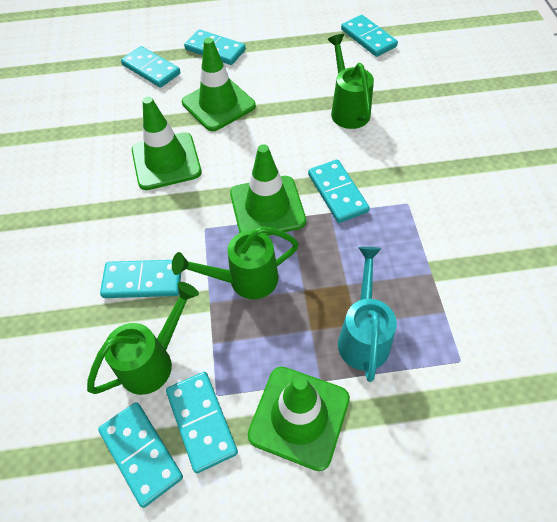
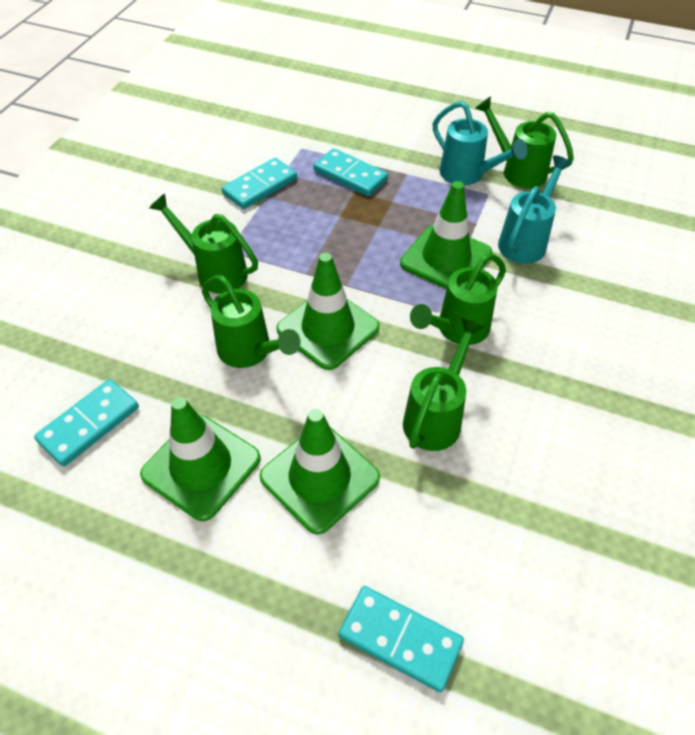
green watering can: [87,282,199,395] [172,226,299,299] [327,34,374,129] = 3 -> [149,194,258,293] [202,275,301,368] [403,318,484,451] [410,253,506,345] [475,96,574,188] = 5
turquoise domino: [98,402,183,508] [100,260,181,298] [121,46,181,88] [166,372,238,473] [184,29,246,65] [308,159,370,223] [341,15,398,57] = 7 -> [34,379,139,467] [222,158,297,209] [313,148,388,196] [339,586,464,692] = 4
turquoise watering can: [338,247,397,382] = 1 -> [433,101,528,185] [498,155,572,264] = 2

